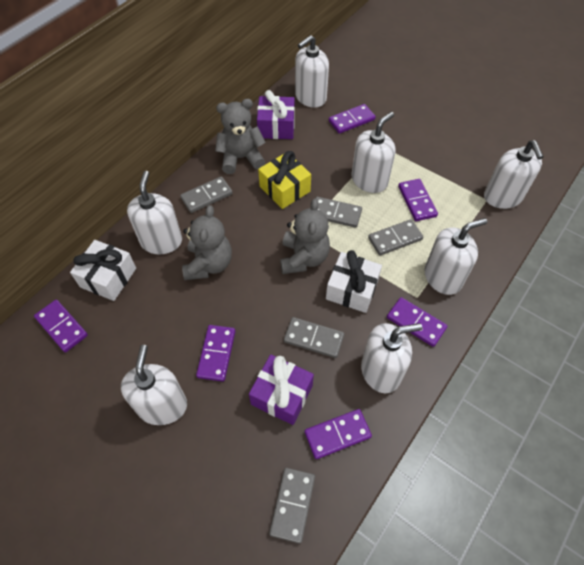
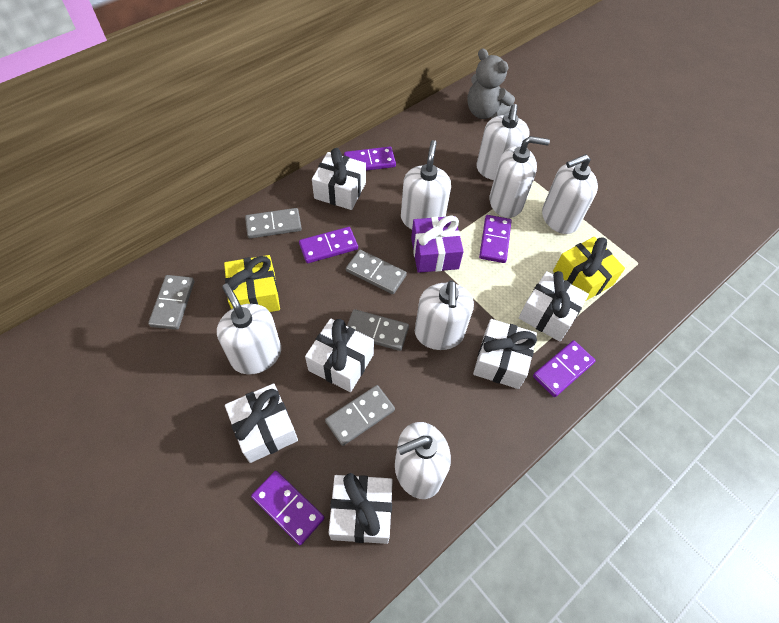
grey teddy bear: [182,205,232,280] [215,99,266,174] [280,198,330,274] = 3 -> [467,48,515,119] = 1
purple domino: [34,300,88,352] [196,325,236,382] [304,409,372,459] [329,104,376,134] [387,297,448,347] [398,179,438,221] = 6 -> [251,471,324,545] [299,227,358,263] [344,147,396,171] [479,215,511,263] [533,340,596,397] = 5
purple gift: [249,354,314,425] [257,90,295,139] = 2 -> [411,215,464,273] = 1
white gift: [70,240,136,301] [326,250,382,313] = 2 -> [225,383,298,463] [305,319,374,392] [312,148,366,210] [329,473,393,544] [473,319,537,389] [519,271,589,342] = 6
yellow gift: [258,151,311,209] = 1 -> [224,255,280,312] [553,237,625,301] = 2

